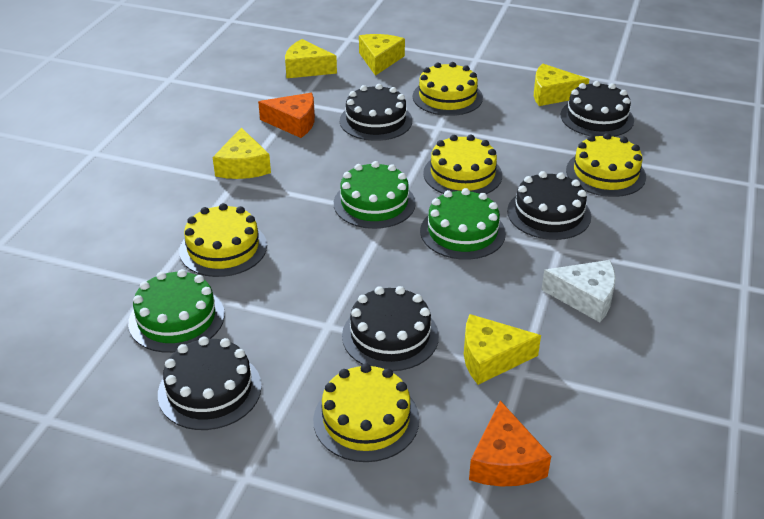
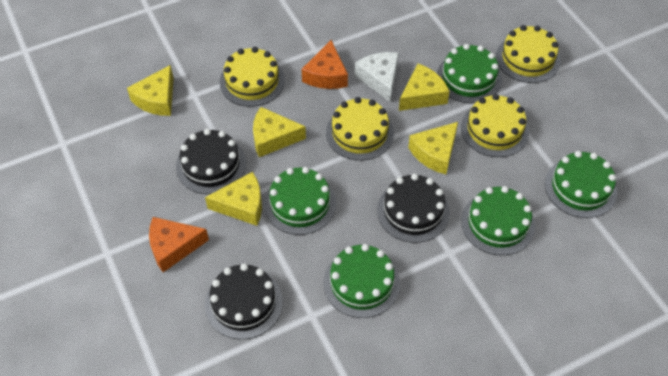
black cake: [158,337,262,430] [340,84,412,141] [342,286,439,371] [507,171,591,240] [561,81,634,137] = 5 -> [176,129,246,194] [205,263,283,339] [377,174,450,243] = 3
green cake: [128,269,225,353] [334,161,416,229] [420,188,506,260] = 3 -> [264,167,336,235] [324,244,400,318] [437,44,502,103] [461,186,535,256] [545,151,617,218] = 5
yellow cake: [179,203,267,277] [313,363,419,462] [413,62,483,116] [423,135,502,194] [566,133,646,197] = 5 -> [220,47,285,107] [326,97,394,161] [461,94,529,157] [496,25,561,83] = 4

